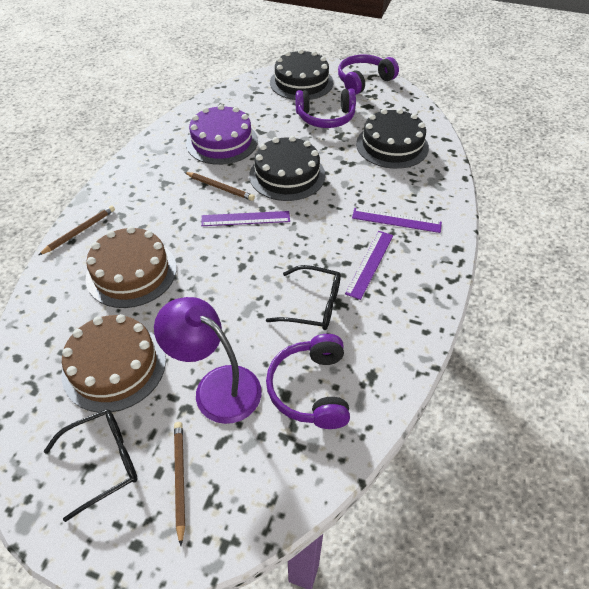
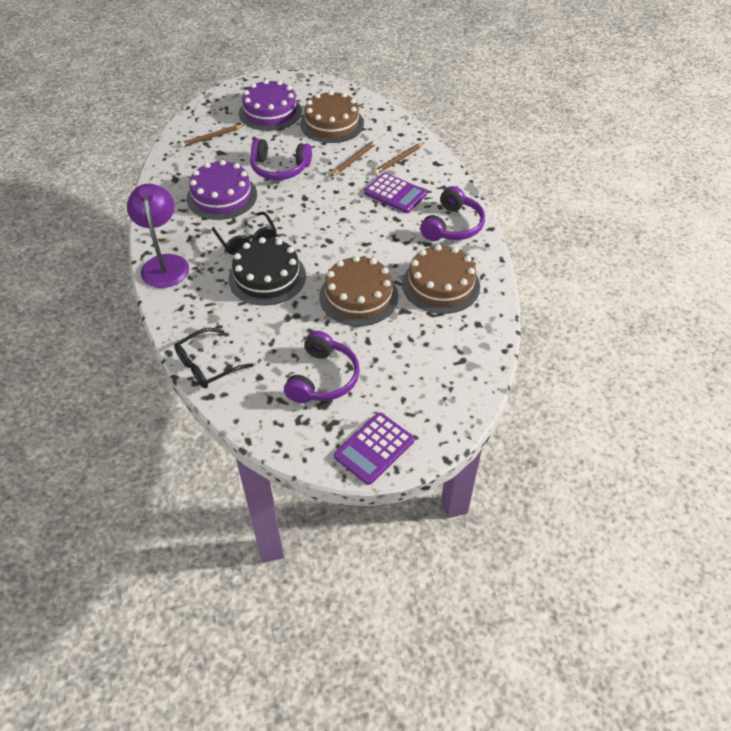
black cake: [249,136,325,201] [270,49,333,100] [356,108,429,169] = 3 -> [228,237,306,306] = 1
brown cake: [62,314,166,412] [86,226,177,308] = 2 -> [300,90,364,143] [319,256,398,326] [402,244,480,314] = 3
purple cake: [186,104,258,165] = 1 -> [187,160,257,220] [239,79,302,131] = 2
purple calculator: none = 0 -> [334,412,414,485] [364,173,427,213] = 2
purple ruler: [201,211,290,226] [345,231,393,300] [352,208,442,233] = 3 -> none = 0

